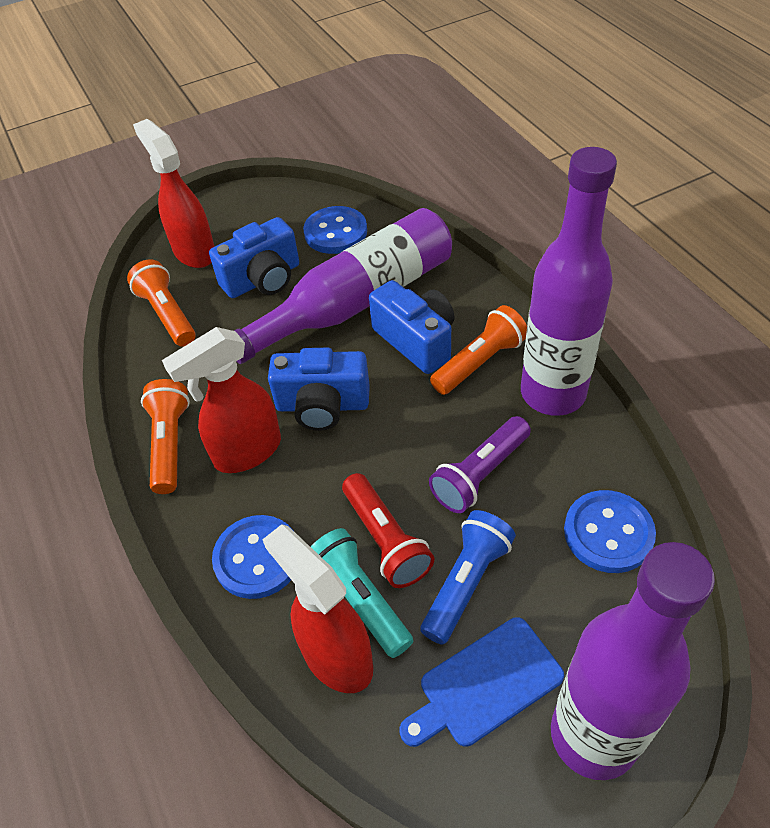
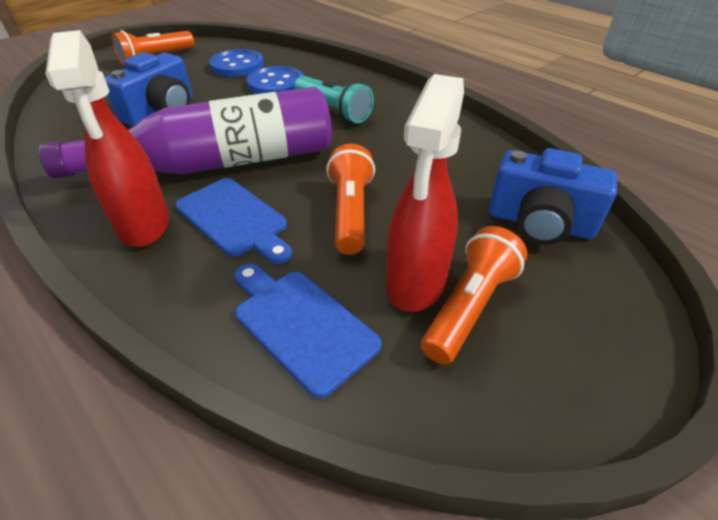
blue button: [212,515,293,599] [303,206,367,254] [564,490,656,573] = 3 -> [209,49,264,77] [247,66,304,94] = 2
blue camera: [209,217,299,298] [268,348,370,431] [369,280,455,374] = 3 -> [105,52,193,127] [489,148,617,245] = 2
blue cutting board: [399,617,564,747] = 1 -> [175,178,292,264] [234,264,382,398] = 2
blue flashlight: [420,510,516,645] = 1 -> none = 0
purple bottle: [234,208,452,364] [521,147,617,416] [551,542,715,780] = 3 -> [39,87,332,179] = 1
purple flashlight: [429,416,531,513] = 1 -> none = 0
red flashlight: [342,473,434,588] = 1 -> none = 0
red spray bottle: [133,119,215,268] [162,327,281,473] [262,524,373,693] = 3 -> [45,30,169,247] [386,74,464,312] = 2

